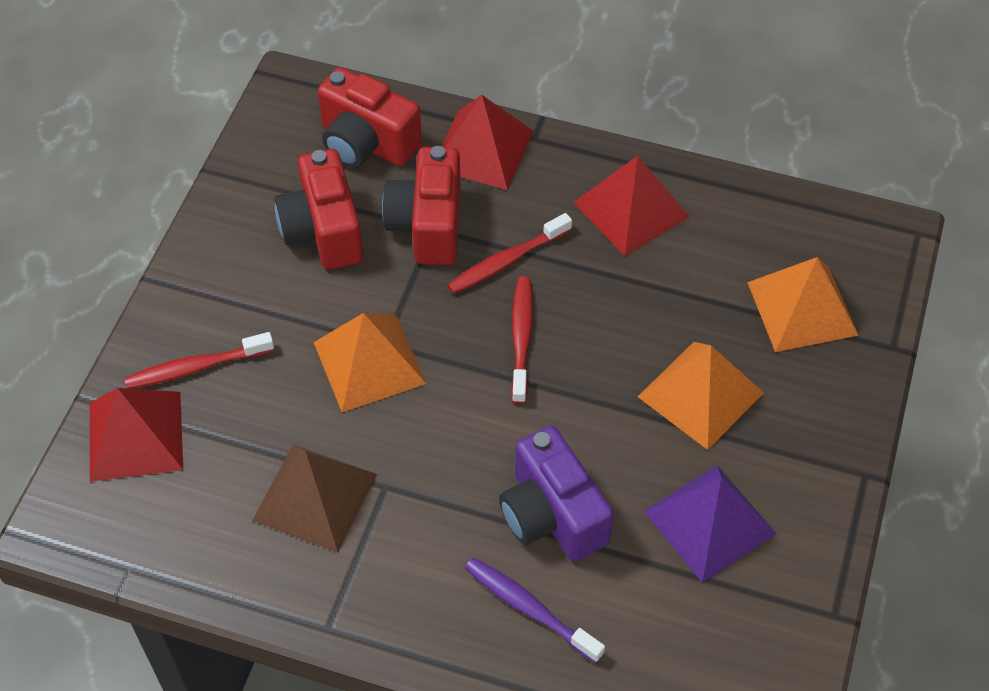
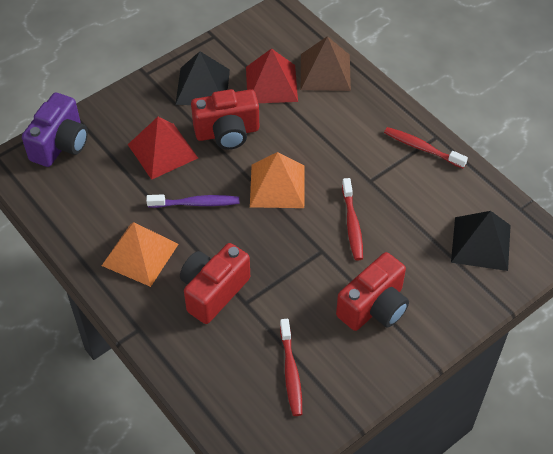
black pyramid: none = 0 -> [175,51,230,105] [451,211,511,271] = 2
orange pyramid: [314,313,427,412] [638,342,764,450] [747,257,859,352] = 3 -> [102,222,178,287] [250,152,305,208] = 2
purple pyramid: [643,465,776,583] = 1 -> none = 0
red pyramid: [90,388,183,482] [442,95,533,190] [573,156,690,256] = 3 -> [128,117,198,180] [246,48,298,103] = 2

